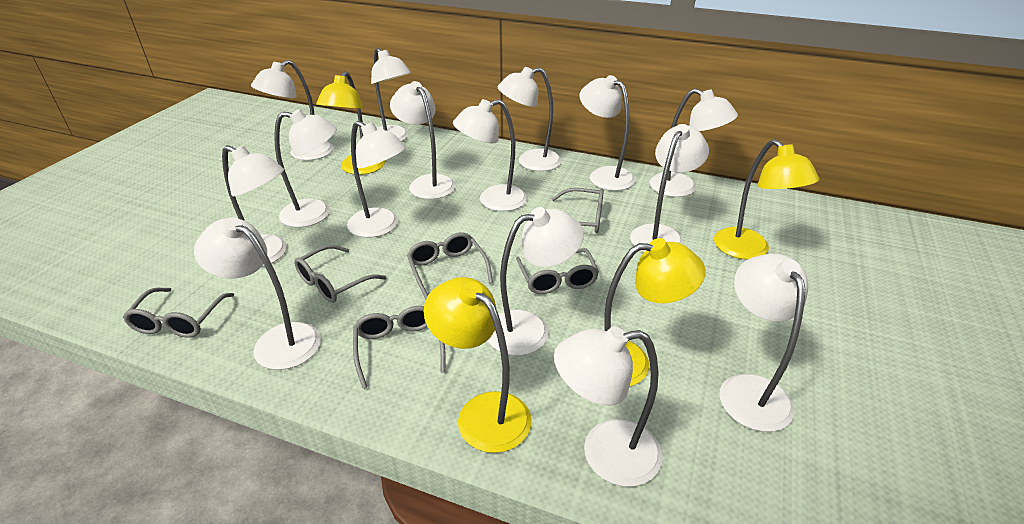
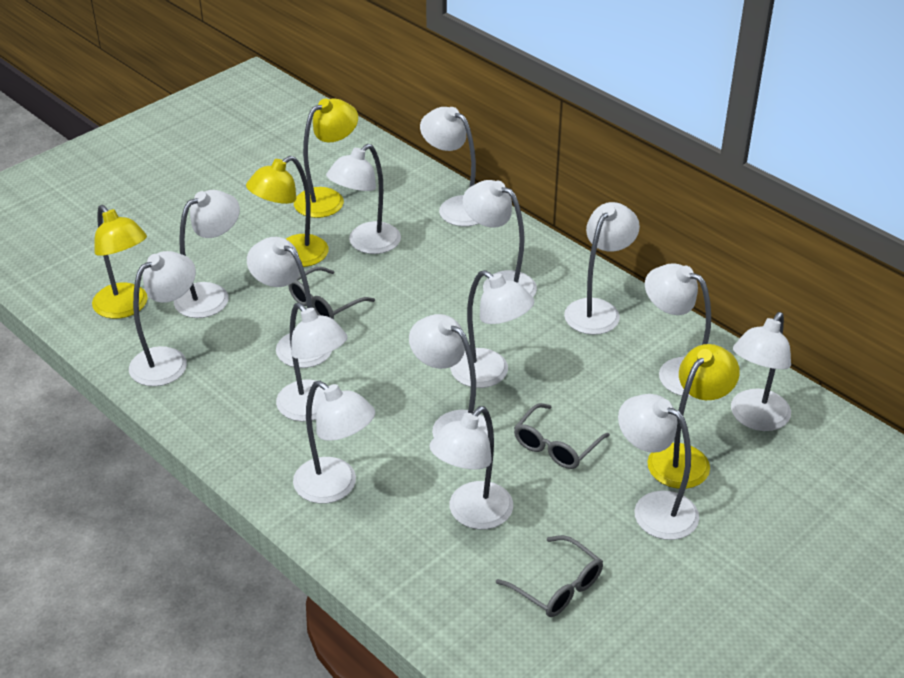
grey glasses: [123,288,234,337] [294,245,386,303] [353,306,446,389] [407,232,493,299] [516,248,599,294] [552,188,604,233] = 6 -> [288,267,375,319] [496,535,603,617] [514,403,610,469] = 3

